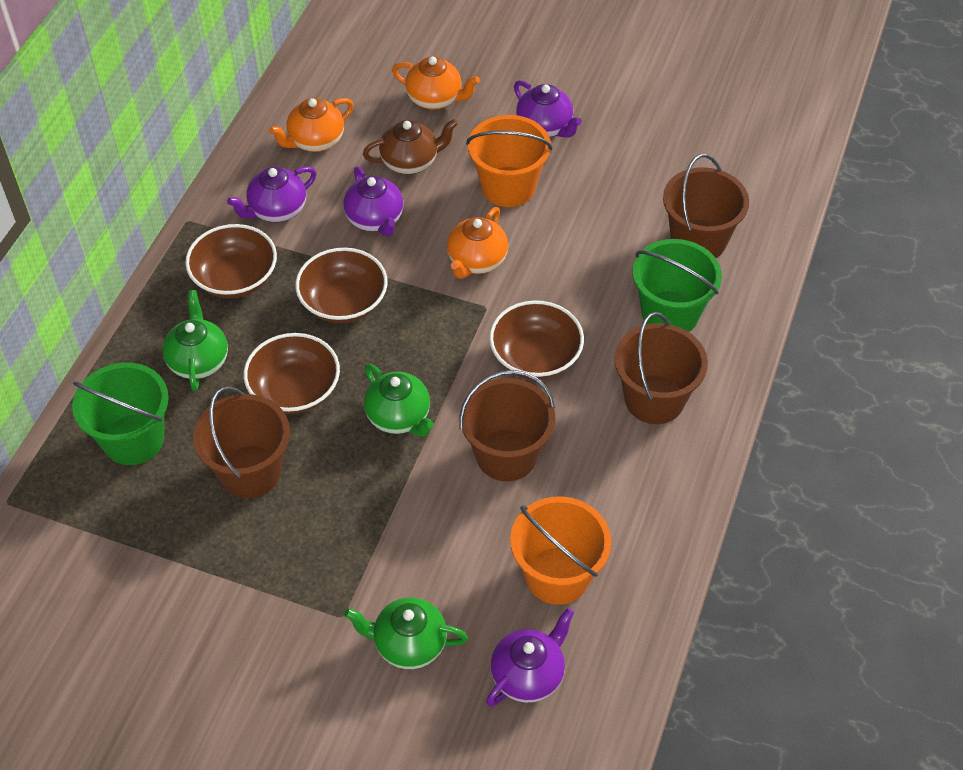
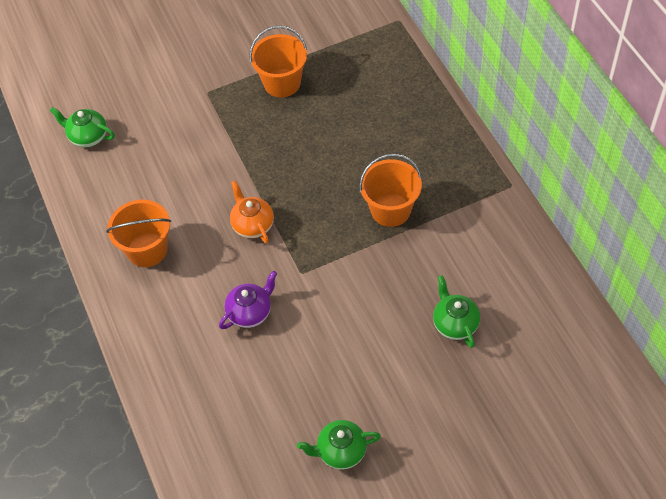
brown bowl: [185,224,277,298] [244,333,340,414] [295,248,388,323] [489,300,584,380] = 4 -> none = 0
brown bucket: [193,386,290,498] [459,370,555,481] [614,312,708,424] [663,154,749,258] = 4 -> none = 0
brown teapot: [363,119,458,175] = 1 -> none = 0
green bucket: [72,362,169,465] [633,239,722,332] = 2 -> none = 0
orange bucket: [466,115,552,207] [510,496,611,605] = 2 -> [106,200,171,267] [249,26,307,97] [359,154,422,227] = 3
orange teapot: [269,98,354,152] [392,56,480,110] [447,207,508,279] = 3 -> [230,180,274,243] = 1
purple teapot: [227,166,317,222] [343,166,403,237] [486,608,574,707] [514,80,582,138] = 4 -> [219,271,277,329] = 1

